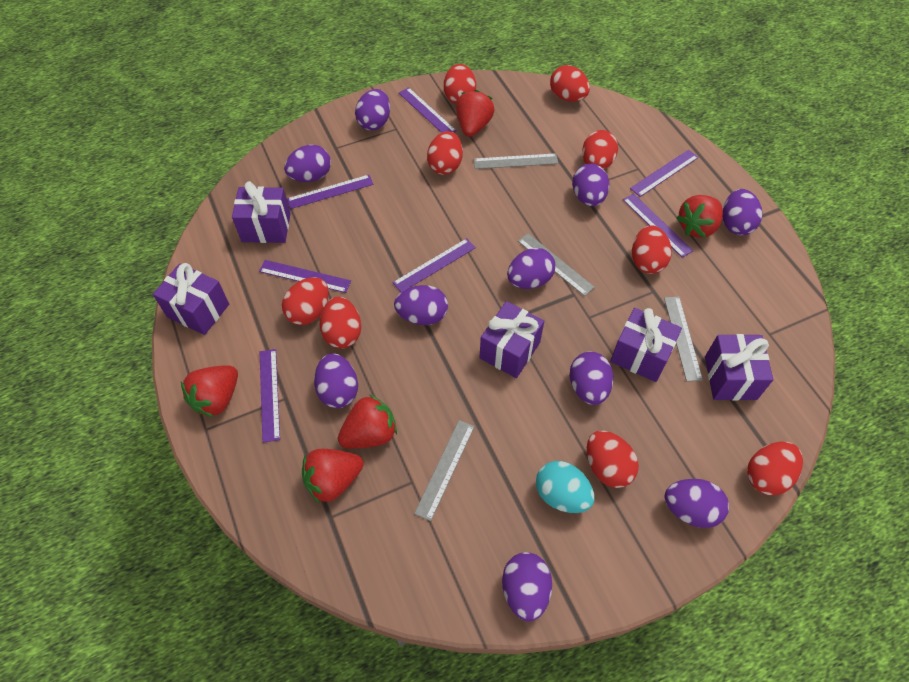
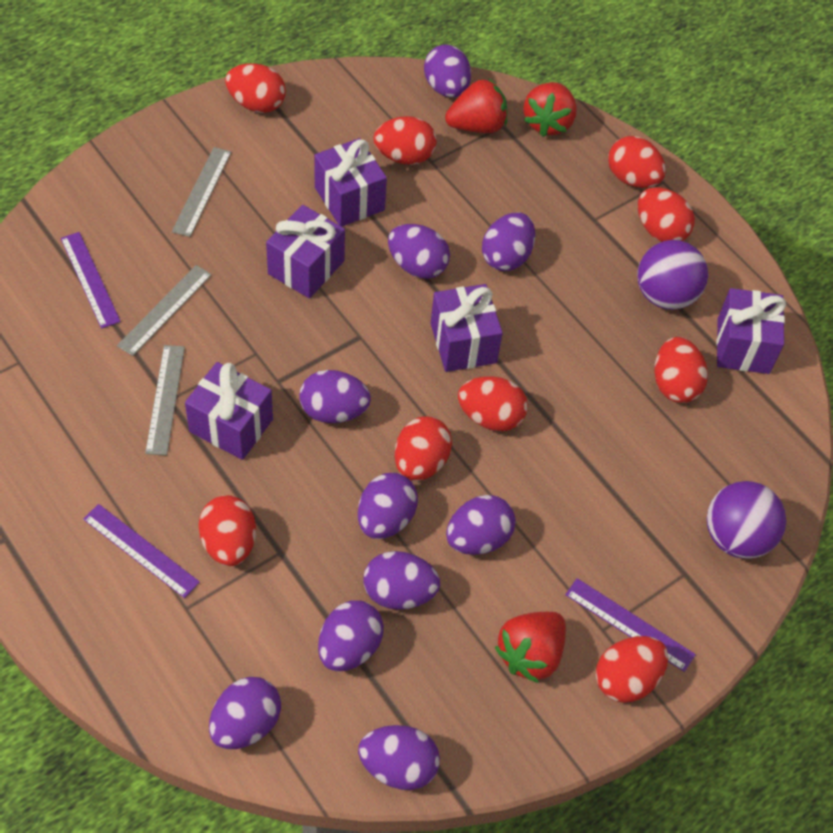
grey ruler: [414,420,475,521] [473,153,558,169] [518,233,595,296] [664,296,703,382] = 4 -> [117,265,212,356] [145,345,185,455] [172,147,231,237] = 3
purple ball: none = 0 -> [637,240,708,310] [707,481,786,559] = 2
purple ruler: [259,260,351,293] [260,349,280,443] [287,175,374,209] [392,238,476,292] [399,87,457,133] [623,194,693,258] [630,150,699,197] = 7 -> [61,232,121,329] [83,504,200,598] [565,578,696,672] = 3
red strawberry: [181,365,238,417] [302,449,363,503] [338,394,397,449] [456,90,495,137] [676,195,723,238] = 5 -> [445,79,508,133] [495,612,566,683] [523,82,577,137] = 3
turquoise egg: [536,461,594,513] = 1 -> none = 0

